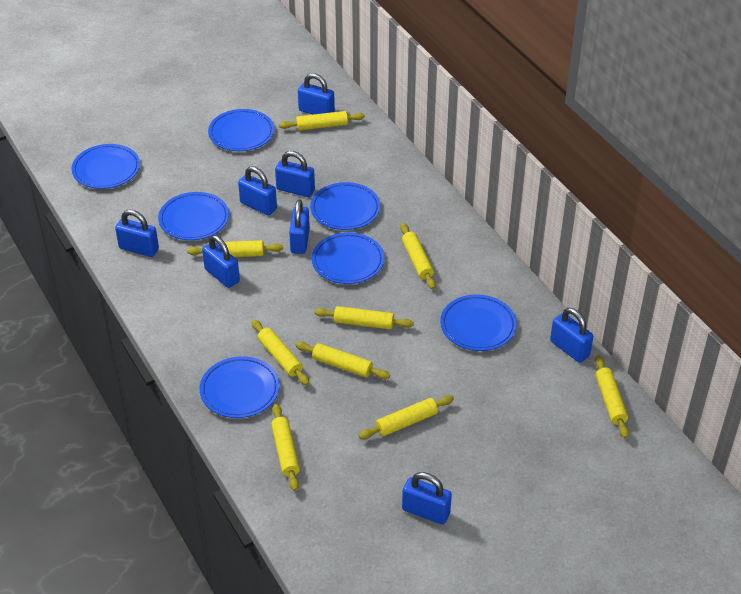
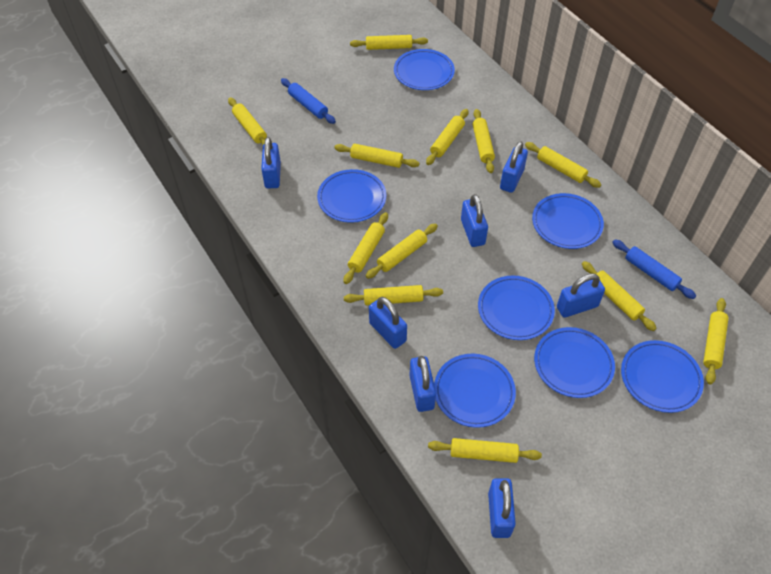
blue padlock: [115,210,159,257] [202,235,240,288] [238,166,277,216] [275,151,315,197] [289,200,310,254] [298,73,335,115] [402,472,452,524] [550,308,593,363] = 8 -> [261,137,281,188] [369,297,407,349] [409,356,436,412] [461,194,488,247] [488,478,516,538] [500,141,528,193] [557,273,605,318] = 7
blue rolling pin: none = 0 -> [281,78,336,124] [612,239,696,299] = 2
yellow rolling pin: [187,240,283,257] [251,320,310,386] [271,404,300,491] [279,111,365,131] [295,342,390,379] [315,306,414,330] [358,395,454,439] [400,223,436,289] [595,355,629,438] = 9 -> [228,97,267,145] [334,144,420,168] [344,212,388,284] [344,285,443,305] [350,35,428,50] [365,224,438,279] [426,109,468,165] [428,438,542,463] [473,109,495,173] [525,142,601,188] [582,261,657,331] [703,298,729,385] = 12

